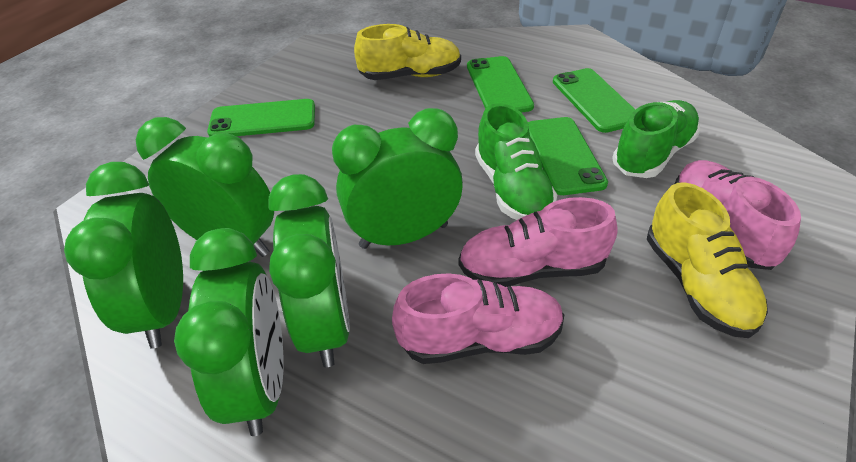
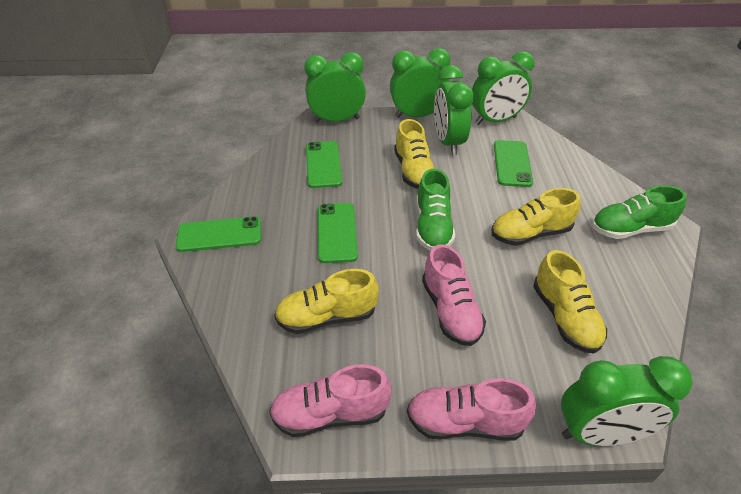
yellow shoe: [354,24,461,80] [647,182,768,338] = 2 -> [274,269,379,334] [394,119,435,189] [491,188,581,246] [533,250,607,354] = 4

